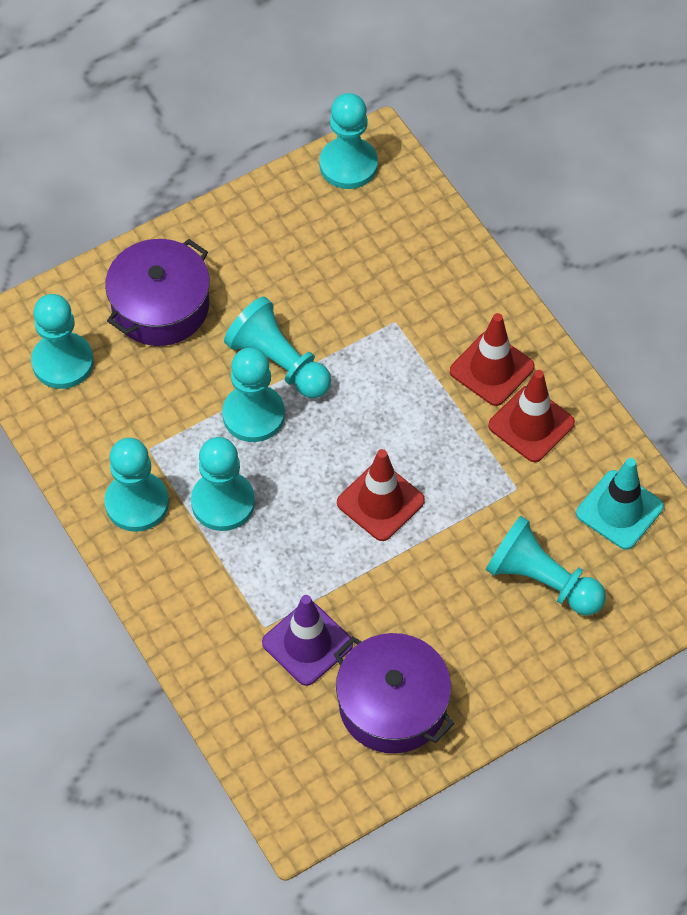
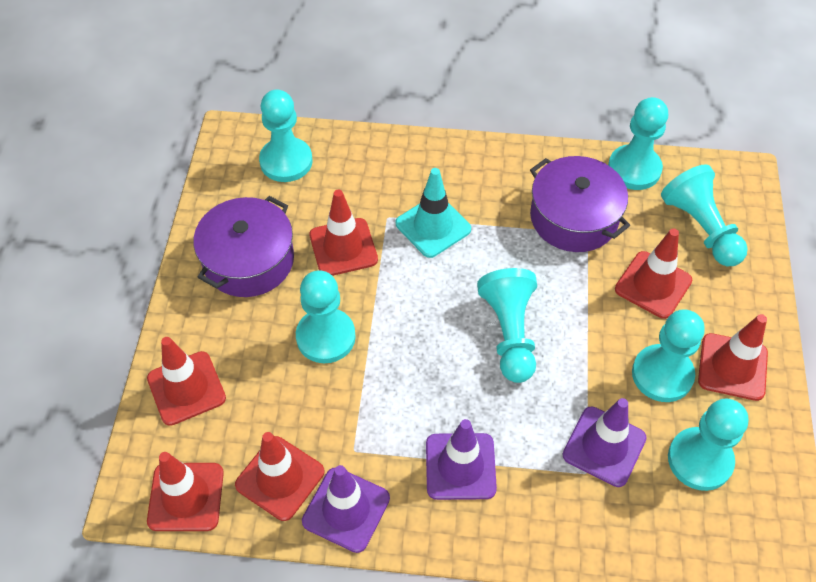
purple traffic cone: [262,595,353,686] = 1 -> [302,465,390,553] [426,419,497,500] [562,398,647,487] = 3
red traffic cone: [337,449,425,541] [450,313,535,406] [488,370,575,462] = 3 -> [147,337,226,426] [147,452,224,531] [235,432,324,521] [310,190,378,276] [615,228,692,319] [698,314,768,401] = 6

